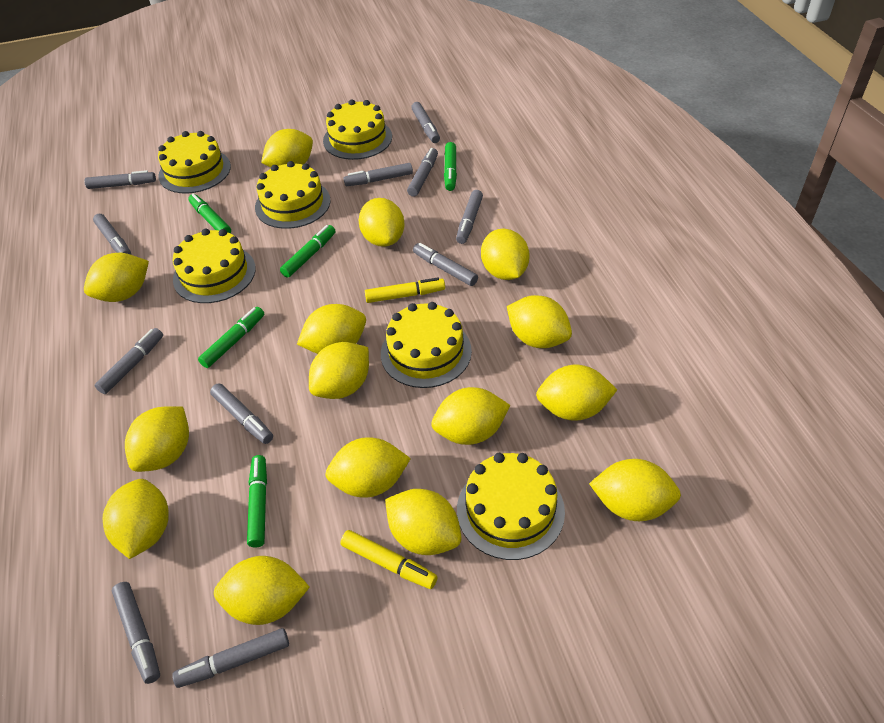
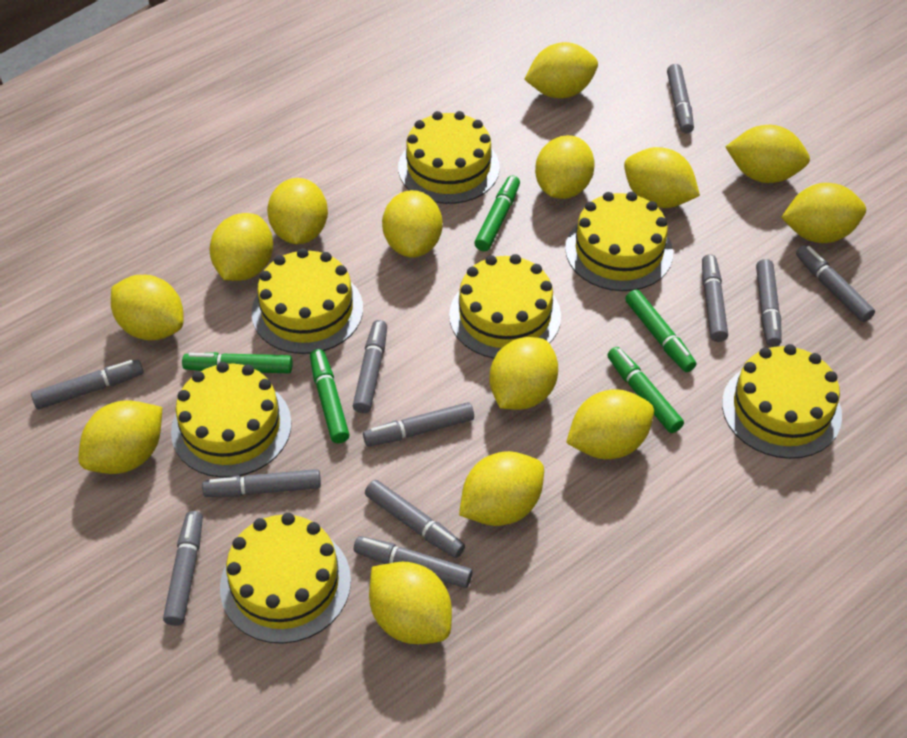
yellow cake: [158,131,231,194] [173,229,256,303] [255,161,331,229] [323,99,392,160] [381,302,472,388] [457,453,565,560] = 6 -> [171,362,292,478] [220,513,351,644] [251,248,363,354] [398,111,500,204] [449,254,561,359] [565,192,673,291] [722,344,842,459] = 7
yellow lemon: [84,253,149,302] [103,479,169,559] [125,406,189,472] [214,556,310,625] [261,129,313,167] [297,304,366,354] [309,342,369,399] [325,437,411,498] [359,198,404,247] [385,489,461,555] [431,387,510,445] [481,229,530,280] [507,295,572,348] [536,365,617,421] [589,459,681,521] = 15 -> [78,400,162,474] [111,275,184,340] [210,213,273,281] [267,178,328,244] [369,562,452,644] [382,190,443,258] [459,451,544,526] [489,337,558,410] [524,42,598,98] [535,135,595,199] [566,389,654,459] [624,147,700,208] [725,125,810,183] [781,183,866,243] = 14
yellow marker: [340,530,438,589] [365,278,445,303] = 2 -> none = 0

